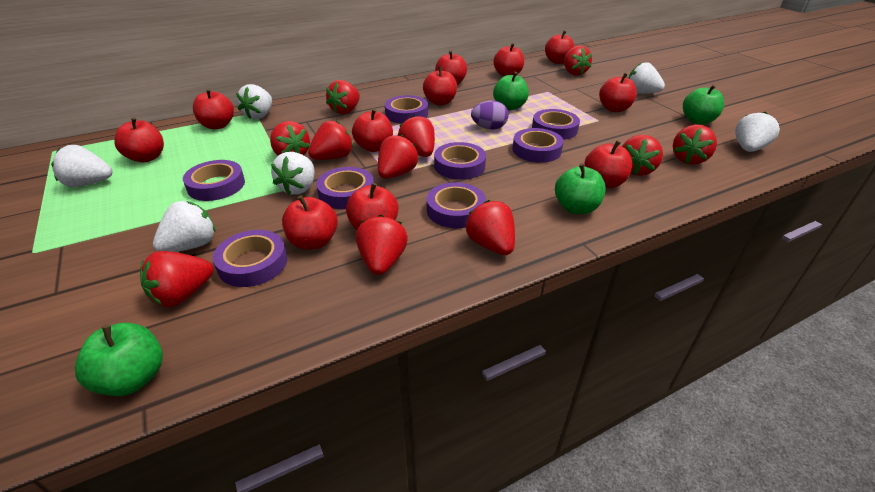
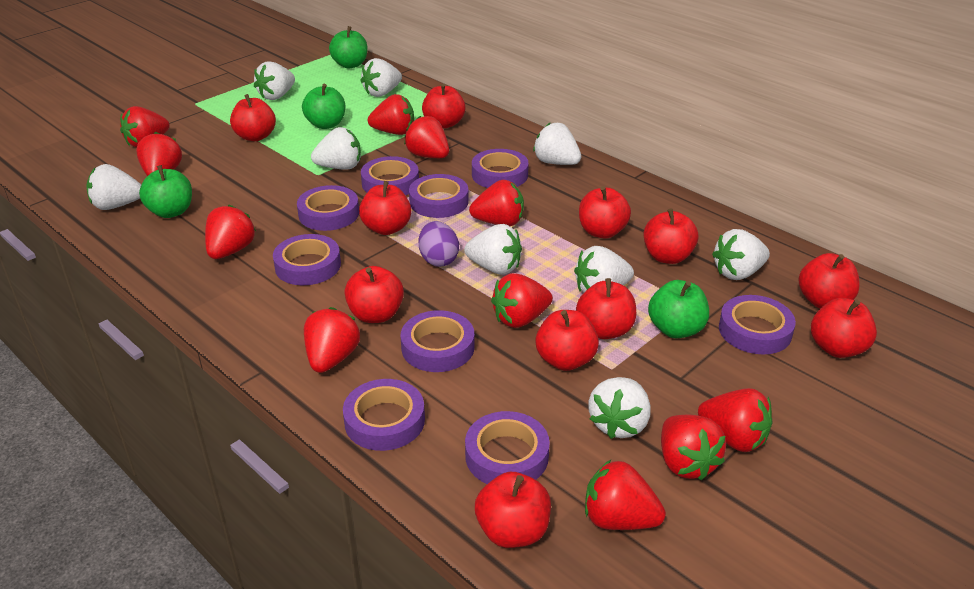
purple tape: [183,160,245,201] [213,230,287,287] [316,167,374,209] [385,95,428,124] [427,182,486,228] [434,142,486,180] [512,128,564,163] [532,109,580,140] = 8 -> [273,234,341,285] [297,185,359,231] [343,379,425,451] [361,156,419,195] [401,310,475,372] [409,174,469,218] [465,411,550,484] [472,149,529,188] [719,295,796,354] = 9
white strawberry: [51,145,112,187] [153,201,216,252] [236,84,272,119] [271,152,315,195] [628,62,665,94] [735,112,780,152] = 6 -> [86,164,141,210] [254,61,295,100] [311,127,361,170] [360,58,402,97] [464,224,522,275] [533,123,581,165] [574,246,634,292] [589,377,651,439] [712,229,770,280] = 9

